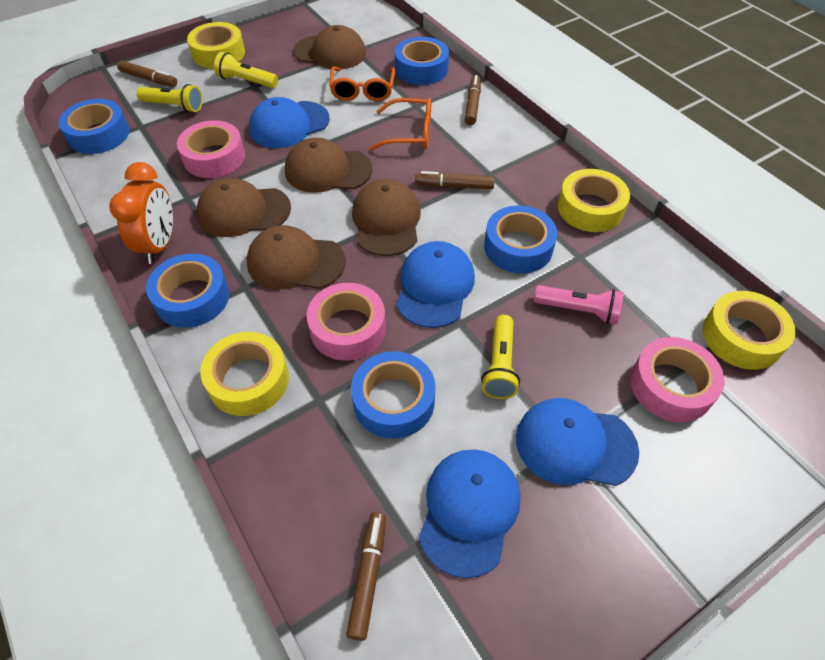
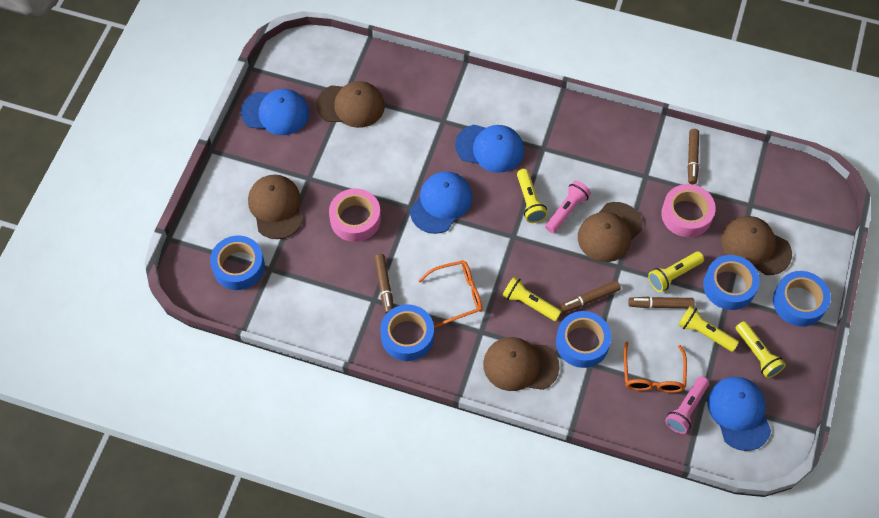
orange clock: [109,162,173,264] = 1 -> none = 0
pink flashlight: [534,285,624,324] = 1 -> [545,180,591,233] [665,376,709,434] = 2
pink tape: [177,120,245,178] [307,283,386,361] [630,337,724,422] = 3 -> [329,188,381,242] [661,184,716,237] = 2
yellow flashlight: [136,84,203,113] [214,52,278,88] [481,315,520,399] = 3 -> [502,276,562,321] [517,169,548,223] [648,252,704,292] [678,305,739,352] [736,321,786,378] = 5
yellow tape: [187,22,245,69] [200,332,289,416] [558,169,630,232] [703,291,796,370] = 4 -> none = 0

